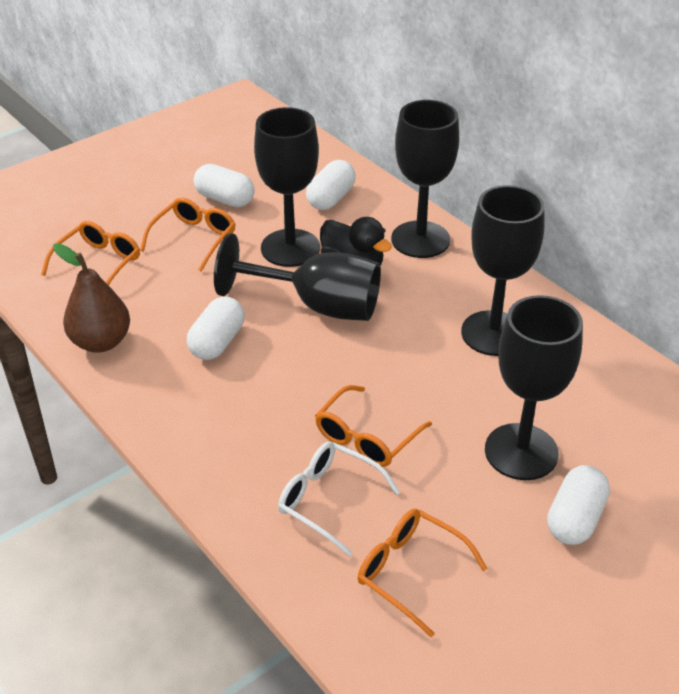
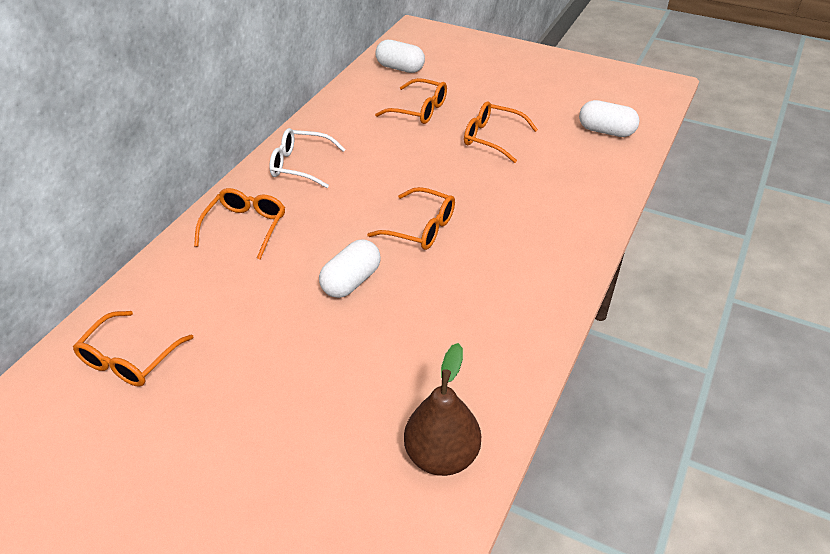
black duck: [320,217,392,266] = 1 -> none = 0
black goblet: [214,233,381,321] [254,107,320,267] [391,100,459,258] [461,185,545,356] [485,295,583,480] = 5 -> none = 0
orange glasses: [41,221,140,286] [140,198,235,271] [315,385,432,467] [357,509,488,637] = 4 -> [73,311,194,386] [194,188,285,259] [367,187,455,250] [375,78,447,124] [464,101,538,163] = 5
white capsule: [187,296,244,360] [194,164,255,207] [306,160,356,210] [547,465,610,545] = 4 -> [319,239,381,298] [375,40,425,73] [579,100,640,137] = 3

